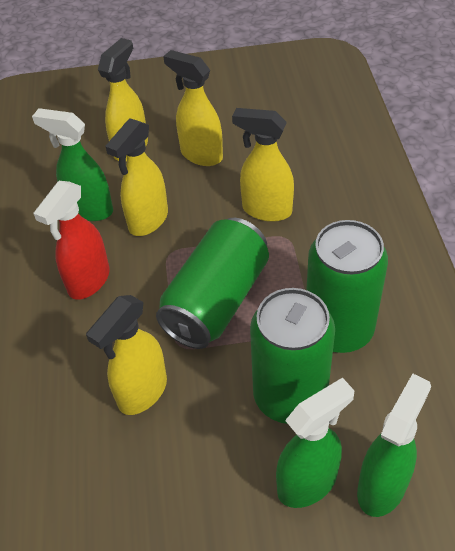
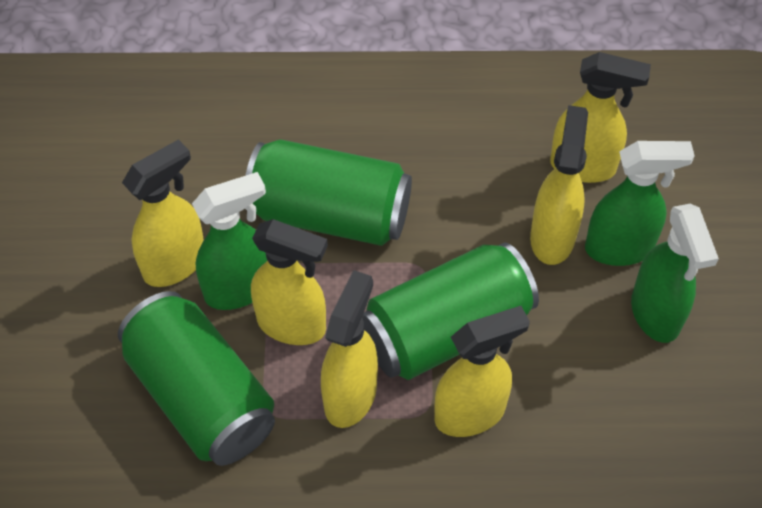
red spray bottle: [33,181,110,300] = 1 -> none = 0
yellow spray bottle: [86,295,167,415] [98,38,148,162] [105,119,168,236] [163,50,223,166] [232,108,294,222] = 5 -> [122,139,204,287] [251,219,328,345] [321,270,378,428] [434,306,530,437] [530,105,588,265] [550,52,651,183] = 6

